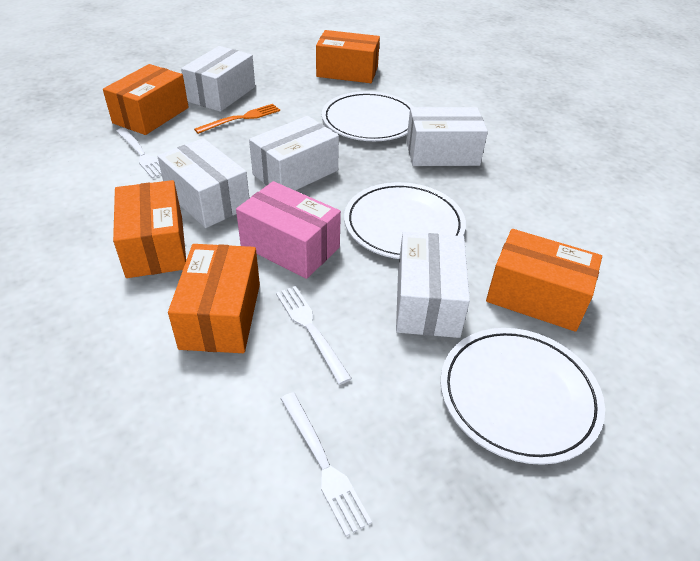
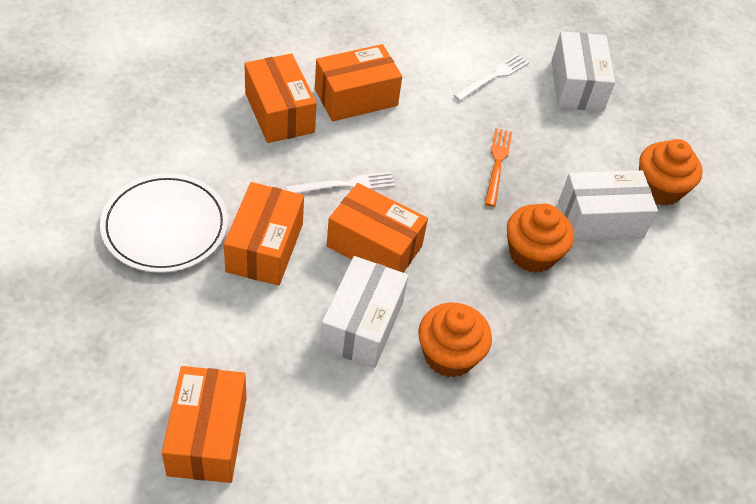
orange cupcake: none = 0 -> [418,303,492,377] [507,204,574,273] [639,139,702,206] = 3
pink box: [236,181,341,279] = 1 -> none = 0
white box: [157,138,249,228] [181,46,255,112] [249,116,339,191] [396,232,470,338] [407,107,488,166] = 5 -> [320,256,409,368] [551,31,615,111] [558,170,658,242] = 3
white fork: [116,128,162,179] [276,286,352,385] [280,392,372,536] = 3 -> [286,172,395,193] [453,54,529,101] = 2
white plate: [322,91,414,141] [344,182,466,259] [440,328,605,465] = 3 -> [100,173,228,273] = 1

